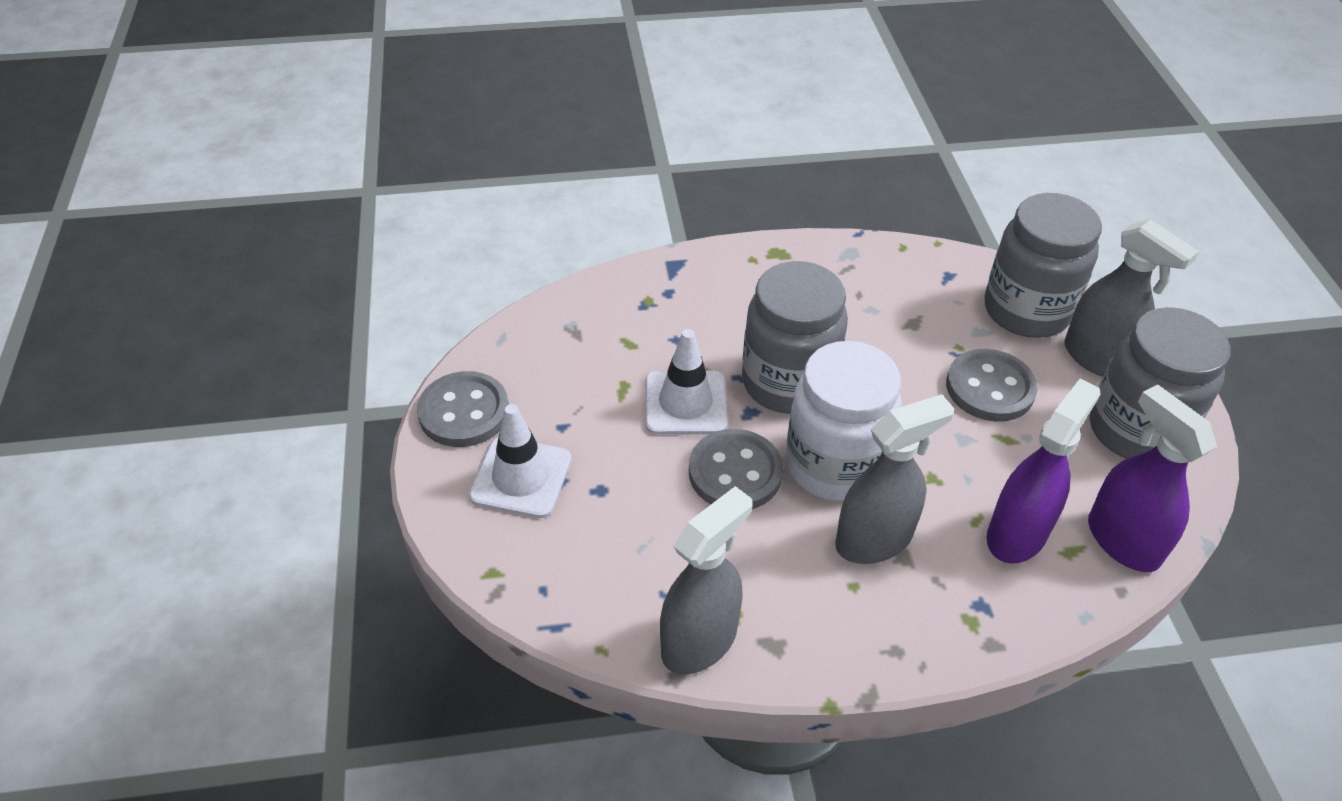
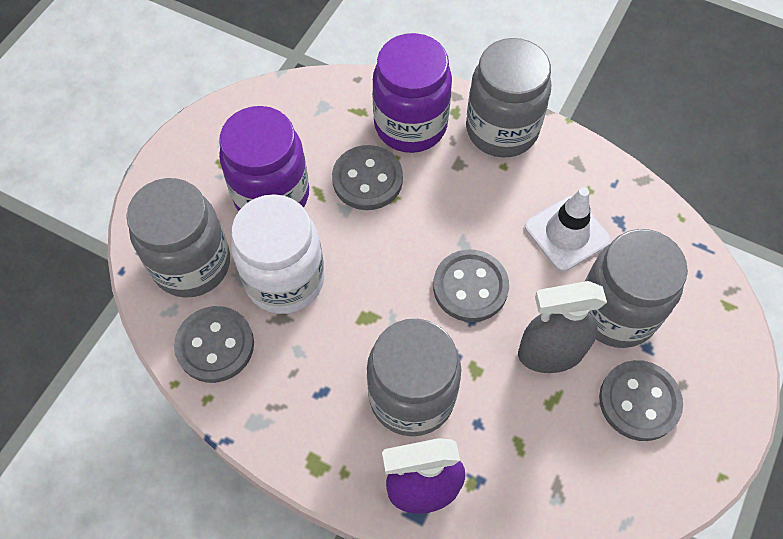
grey button: [417,371,509,447] [689,429,783,509] [946,349,1038,422] = 3 -> [174,306,254,383] [332,145,403,210] [433,250,509,322] [599,360,683,441] = 4
grey jar: [742,261,848,414] [984,193,1102,338] [1090,307,1231,459] = 3 -> [126,178,230,298] [367,319,462,436] [466,38,552,158] [584,229,688,348] = 4
grey spray bottle: [660,486,752,674] [835,394,955,564] [1064,219,1199,377] = 3 -> [518,281,607,373] = 1
purple jar: none = 0 -> [219,106,309,211] [372,33,452,153] = 2
purple spray bottle: [987,378,1100,563] [1088,384,1217,572] = 2 -> [382,438,465,514] = 1
white traffic cone: [469,404,572,518] [645,329,728,435] = 2 -> [525,187,611,271] = 1

